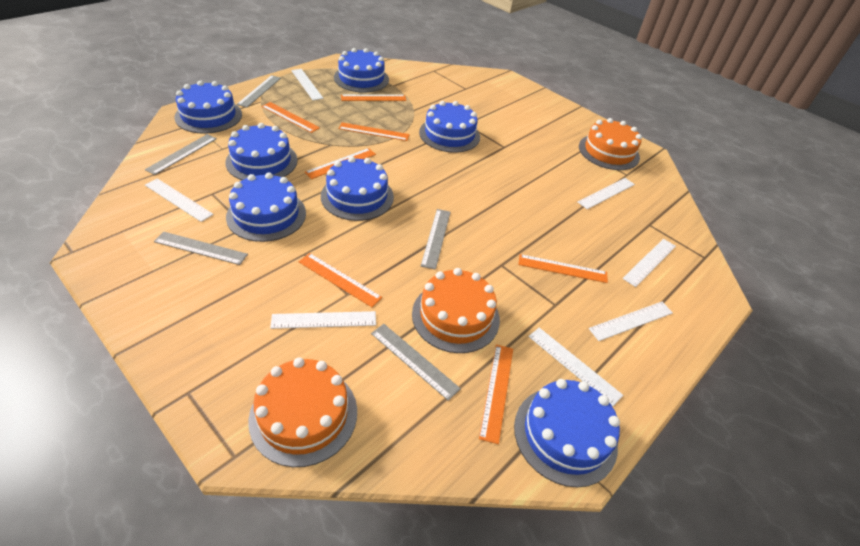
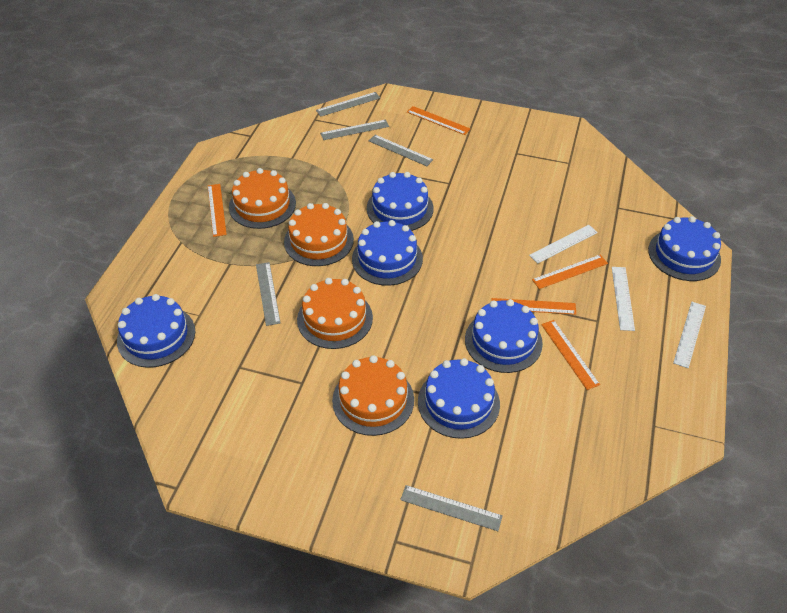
blue cake: [174,81,242,134] [225,123,298,180] [226,172,306,242] [321,156,394,221] [334,48,389,92] [419,101,480,153] [514,379,620,488] = 7 -> [117,294,195,368] [352,220,423,286] [367,172,434,231] [418,358,500,439] [465,299,543,373] [648,216,721,281] = 6
orange cake: [248,358,357,467] [412,268,500,353] [579,118,642,170] = 3 -> [229,168,296,229] [284,203,354,266] [297,278,373,349] [332,355,414,436] = 4
orange ruler: [261,102,320,133] [299,253,382,307] [304,148,376,179] [338,122,410,141] [341,95,406,101] [479,344,513,444] [518,254,608,283] = 7 -> [208,184,227,237] [407,106,470,135] [491,298,576,315] [532,255,608,289] [541,320,600,390] = 5
white ruler: [145,178,213,222] [270,311,376,329] [291,69,323,100] [528,328,623,406] [578,178,635,209] [589,302,673,341] [622,239,676,287] = 7 -> [529,225,598,264] [612,267,635,331] [673,302,706,368] = 3

